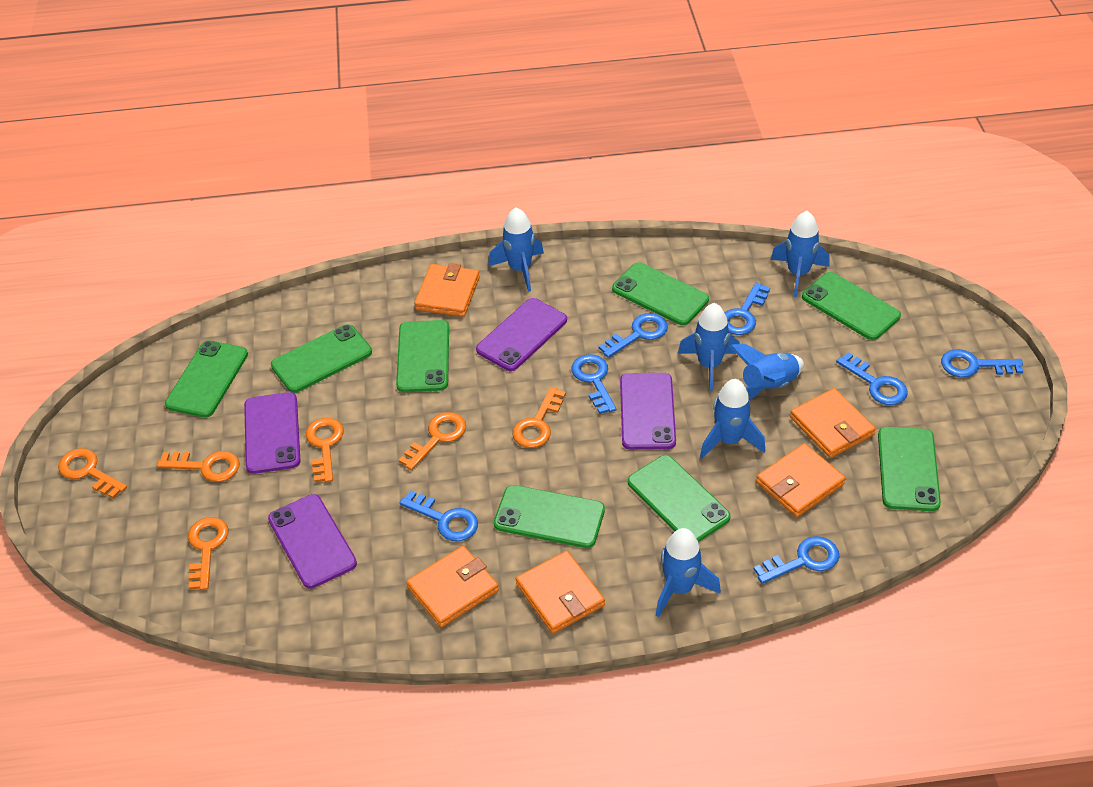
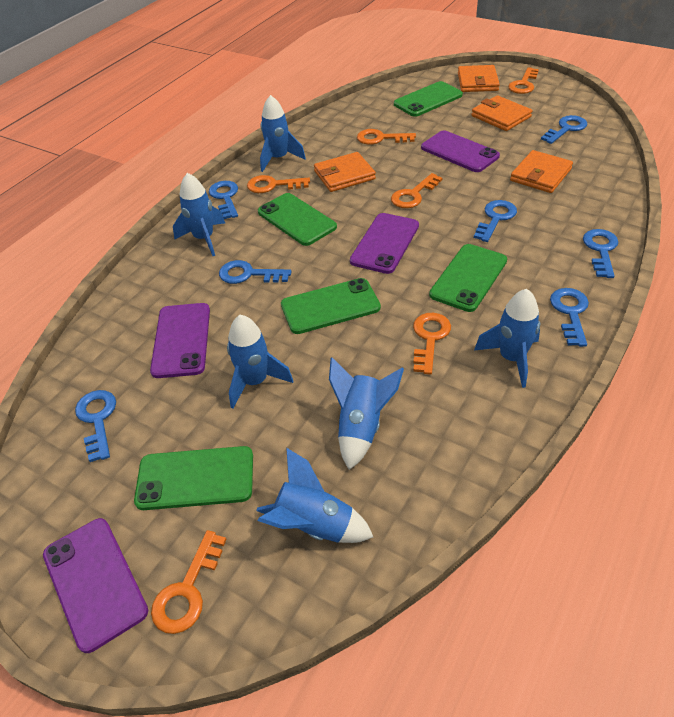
green phone: [165,340,248,418] [271,324,372,393] [396,320,449,392] [494,485,605,548] [612,262,709,325] [628,455,730,542] [802,272,901,340] [878,427,941,511] = 8 -> [134,446,253,510] [258,193,337,246] [281,278,381,334] [394,81,463,117] [429,244,507,312] = 5
orange wallet: [406,546,499,627] [414,263,480,317] [516,551,605,633] [756,443,846,517] [790,388,876,458] = 5 -> [314,152,376,192] [458,65,500,92] [471,95,532,131] [510,150,573,193] = 4

